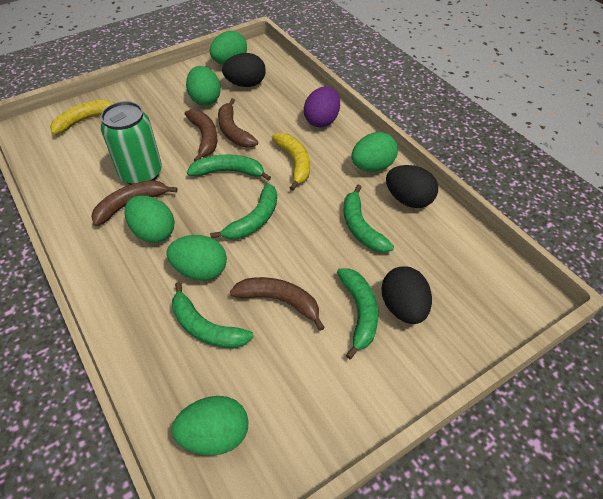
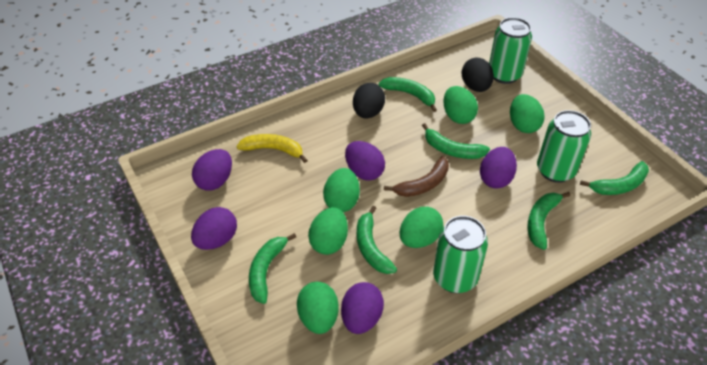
black egg: [222,53,266,87] [381,266,432,324] [386,165,438,208] = 3 -> [353,83,385,119] [462,58,494,92] = 2
brown banana: [91,180,178,226] [185,109,217,161] [218,98,258,147] [230,277,325,331] = 4 -> [384,156,449,197] = 1
green banana: [172,282,253,348] [187,154,271,181] [210,183,277,240] [337,268,378,359] [343,184,394,253] = 5 -> [249,233,296,304] [357,206,397,274] [378,77,437,112] [422,123,490,159] [527,192,570,250] [580,161,649,195] = 6
green can: [101,101,162,185] = 1 -> [433,216,488,293] [489,17,532,84] [537,110,591,183] = 3
purple egg: [304,86,340,127] = 1 -> [191,207,237,250] [192,149,232,191] [341,282,384,334] [345,141,385,181] [480,147,517,189] = 5
yellow banana: [50,100,114,135] [271,133,310,191] = 2 -> [236,134,307,163] = 1

